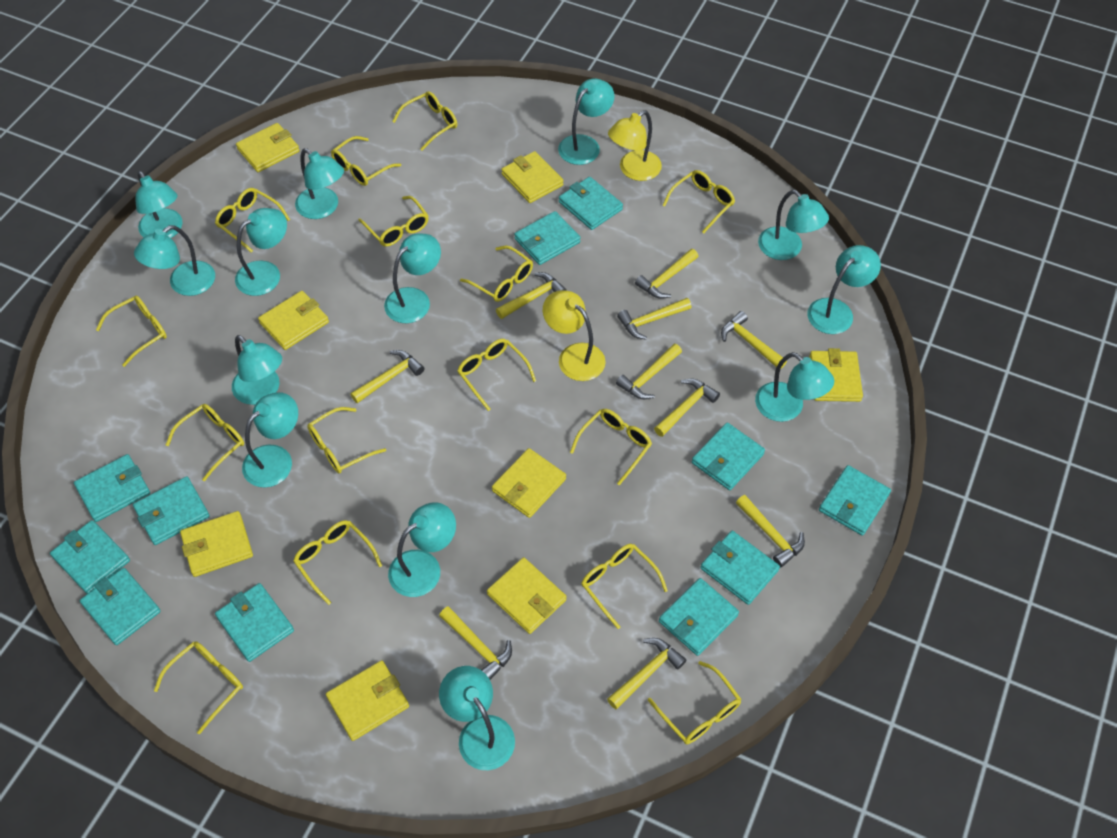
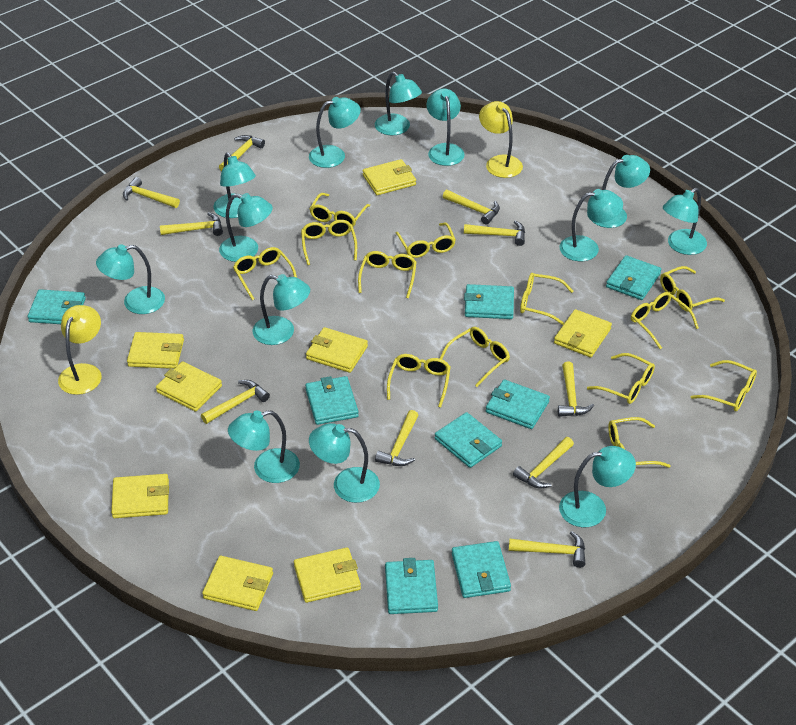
turquoise wallet: [50,520,130,594] [74,454,150,522] [80,568,161,645] [133,476,210,545] [215,583,294,662] [514,211,581,265] [559,177,623,230] [659,578,739,656] [692,423,765,490] [700,531,780,605] [819,465,891,536] = 11 -> [27,289,86,324] [305,376,359,425] [385,558,438,614] [435,412,502,468] [452,541,511,598] [464,284,514,319] [486,379,550,429] [606,255,661,300] = 8
yellow glasses: [96,296,167,367] [154,642,243,734] [166,404,244,481] [215,188,290,252] [293,520,382,605] [307,407,386,473] [331,136,401,186] [358,196,429,247] [392,91,457,151] [457,339,536,411] [460,245,533,302] [570,409,652,485] [581,544,668,629] [648,661,741,744] [663,170,735,233] = 15 -> [233,247,297,300] [301,220,357,265] [310,193,370,227] [358,251,417,298] [387,354,451,408] [396,223,456,258] [439,327,510,387] [520,273,573,325] [587,353,655,404] [608,417,671,468] [631,292,699,349] [660,266,725,312] [691,360,757,411] = 13

